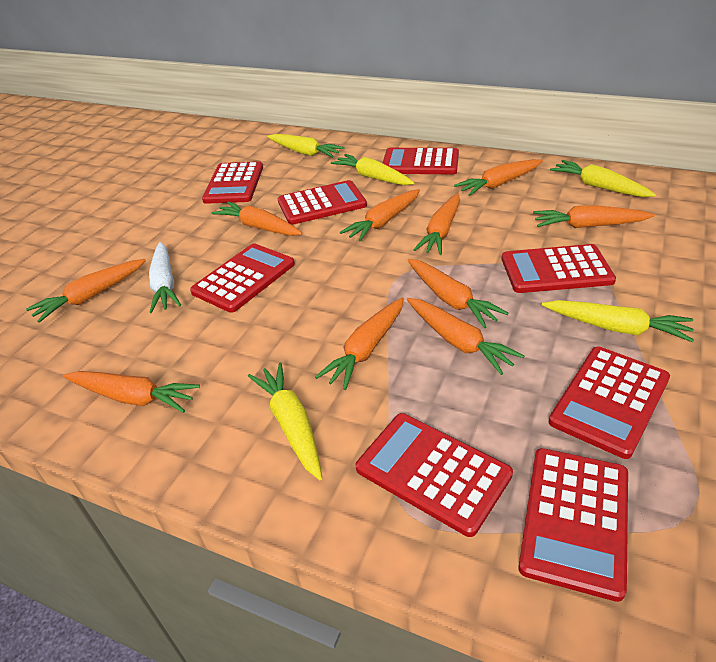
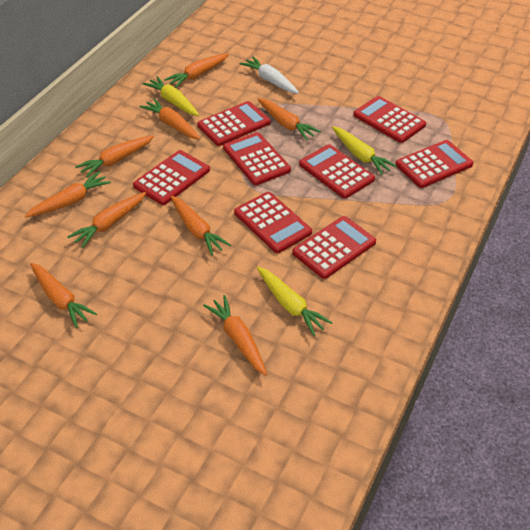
orange carrot: [26,259,146,323] [63,371,200,413] [212,201,302,236] [315,297,404,390] [340,189,420,242] [406,298,525,375] [408,259,508,328] [413,193,460,255] [454,159,543,196] [533,205,655,228] = 10 -> [25,171,111,217] [30,263,97,328] [67,192,146,248] [75,135,154,178] [140,98,200,140] [164,53,229,88] [170,196,231,256] [203,295,267,376] [257,98,321,141] = 9
yellow carrot: [248,362,322,480] [267,134,345,158] [331,154,414,185] [542,300,694,342] [550,160,656,197] = 5 -> [143,76,199,116] [257,267,333,336] [332,126,397,175] = 3

